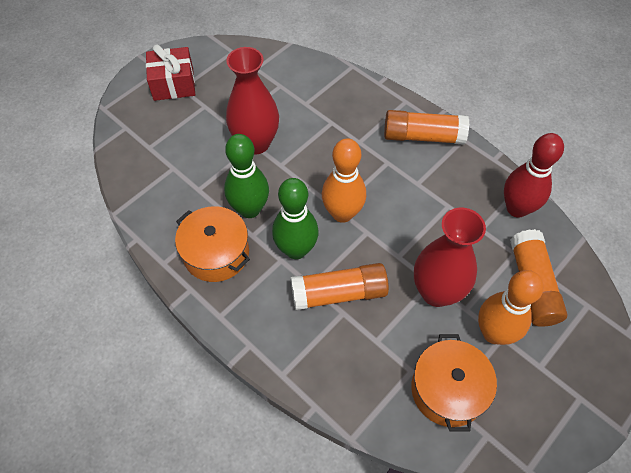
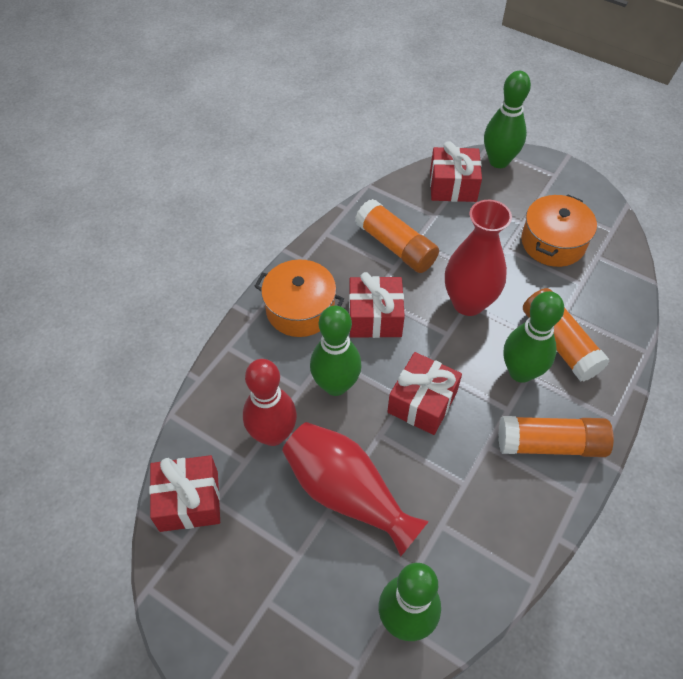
green bowling pin: [224,134,269,218] [272,178,319,259] = 2 -> [310,305,362,396] [379,563,441,641] [484,71,531,168] [504,291,564,383] = 4
orange bowling pin: [322,138,366,223] [478,270,544,345] = 2 -> none = 0
red gift: [146,44,195,101] = 1 -> [149,455,220,532] [349,272,405,338] [387,352,462,435] [430,141,482,202] = 4

